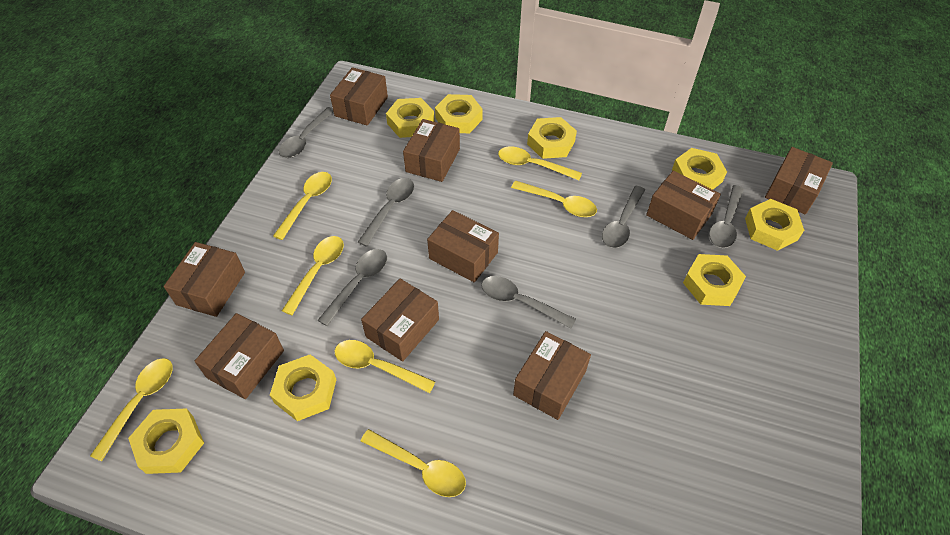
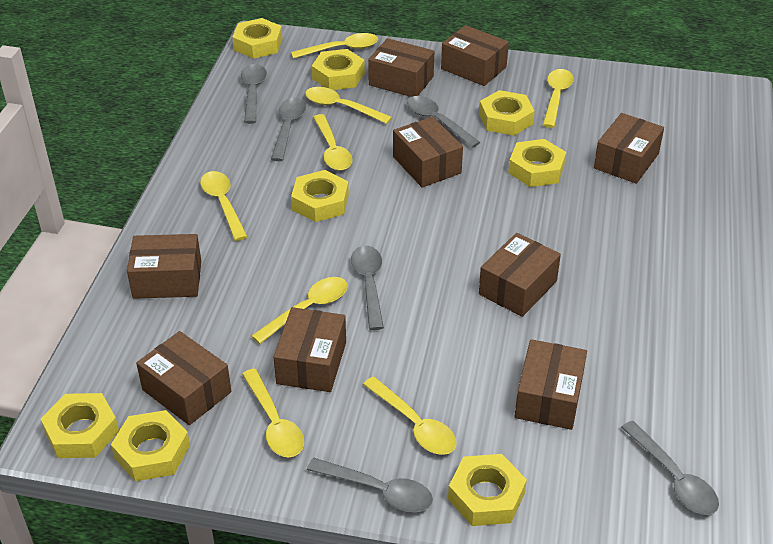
yellow spoon: [90,358,173,462] [273,172,332,240] [282,236,344,315] [335,340,435,393] [361,429,466,497] [498,147,582,180] [511,180,597,217] = 7 -> [200,171,248,241] [242,369,304,457] [251,277,348,344] [291,33,378,59] [305,87,392,124] [313,114,353,171] [363,377,457,455] [543,69,574,128] = 8

